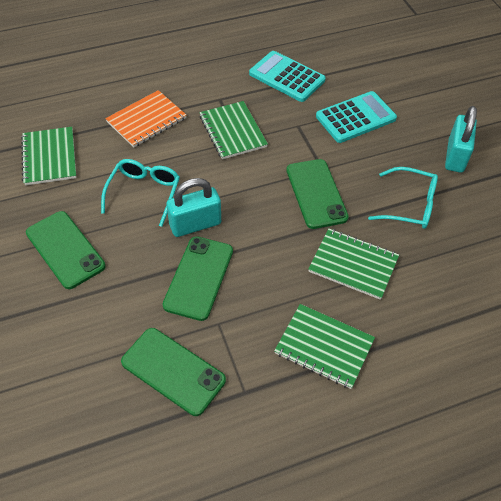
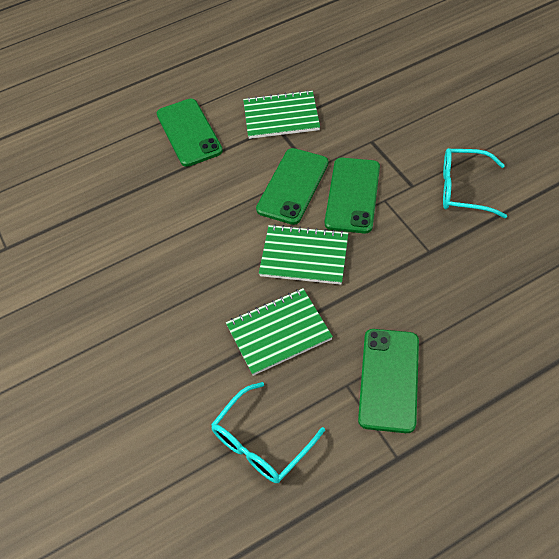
green notebook: [21,127,77,185] [199,101,268,159] [274,304,375,389] [308,228,399,300] = 4 -> [226,288,333,376] [243,90,320,139] [259,224,348,285] = 3
orange notebook: [105,90,186,148] = 1 -> none = 0
turquoise calculator: [249,51,326,102] [316,91,397,143] = 2 -> none = 0
turquoise padlock: [166,178,221,237] [445,106,477,173] = 2 -> none = 0

